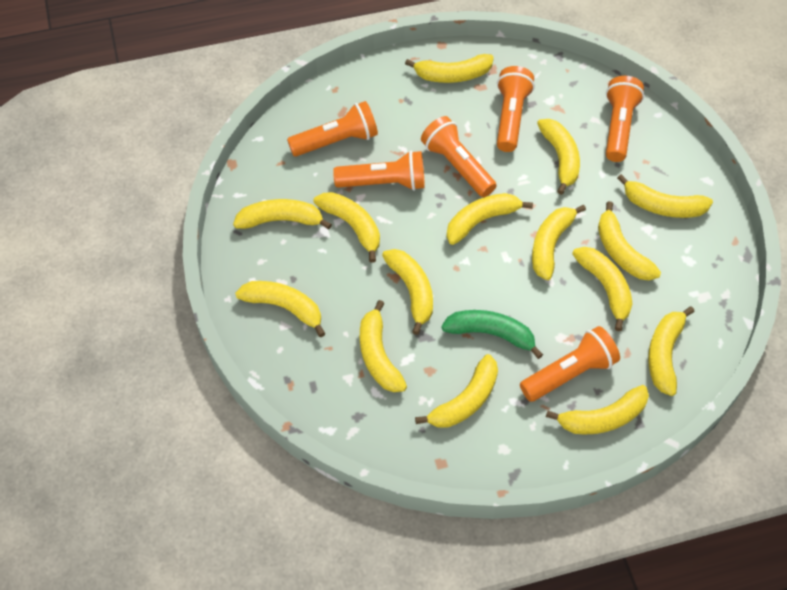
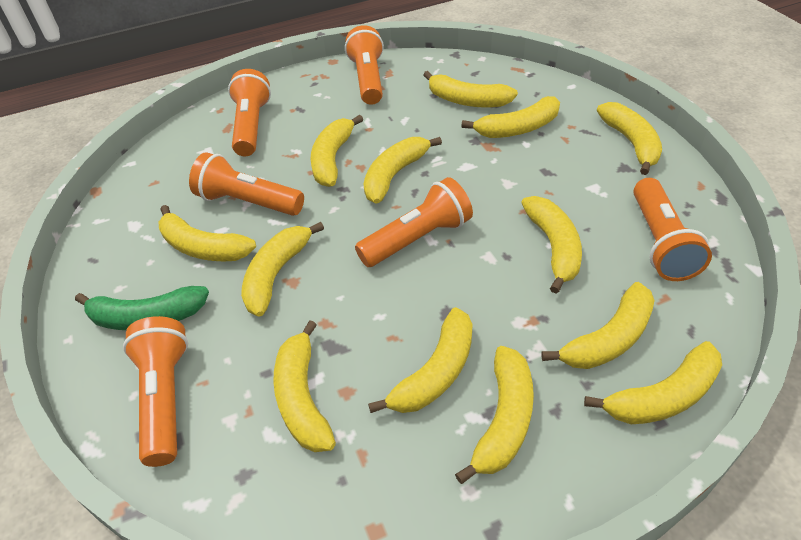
yellow banana: [233,199,332,229] [235,281,325,337] [313,192,380,263] [360,300,407,392] [382,249,433,335] [405,54,494,83] [415,354,498,428] [446,193,533,245] [532,205,586,280] [537,119,580,195] [546,385,649,435] [572,247,633,331] [598,201,661,280] [617,174,713,218] [648,306,695,396] = 15 -> [159,205,256,261] [241,222,324,317] [273,320,336,452] [311,115,363,187] [363,137,442,204] [368,307,473,413] [423,71,518,107] [455,346,534,484] [461,96,560,138] [521,196,582,294] [541,282,655,369] [584,341,722,424] [597,102,662,175] = 13

